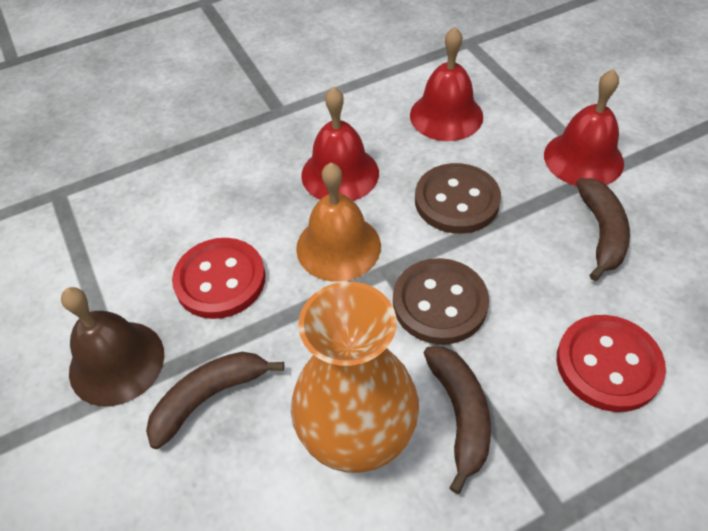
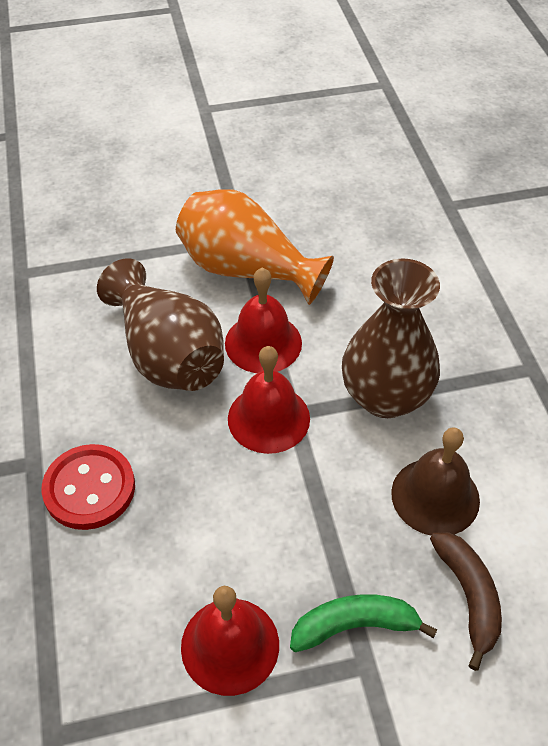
brown banana: [146,352,284,449] [424,346,491,494] [576,178,630,281] = 3 -> [430,532,502,671] = 1
brown button: [393,258,489,344] [415,163,501,234] = 2 -> none = 0
brown vase: none = 0 -> [97,258,224,391] [342,259,440,418] = 2
green banana: none = 0 -> [290,594,437,652] = 1
orange bell: [296,163,381,282] = 1 -> none = 0
red button: [172,238,266,319] [557,315,666,412] = 2 -> [42,444,135,530] = 1

